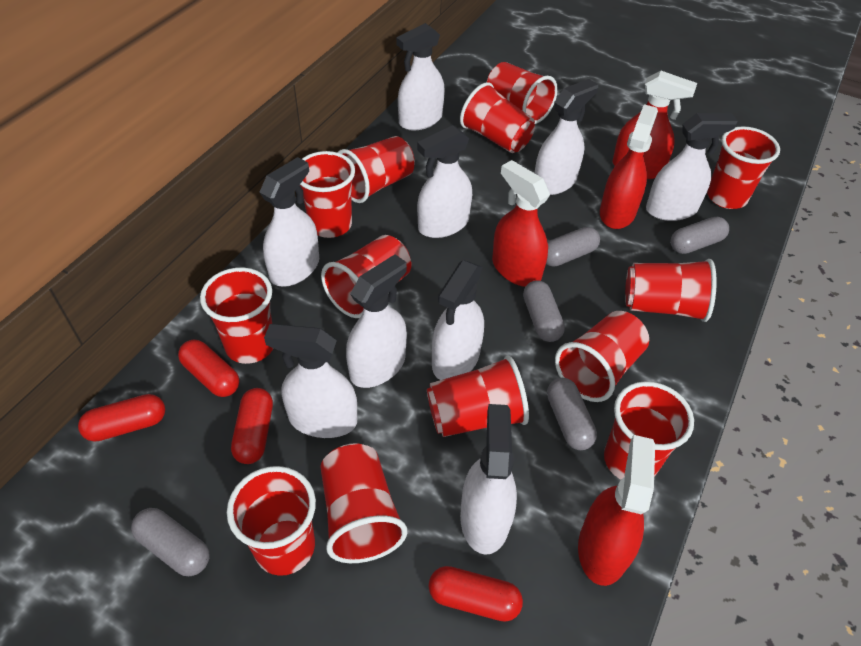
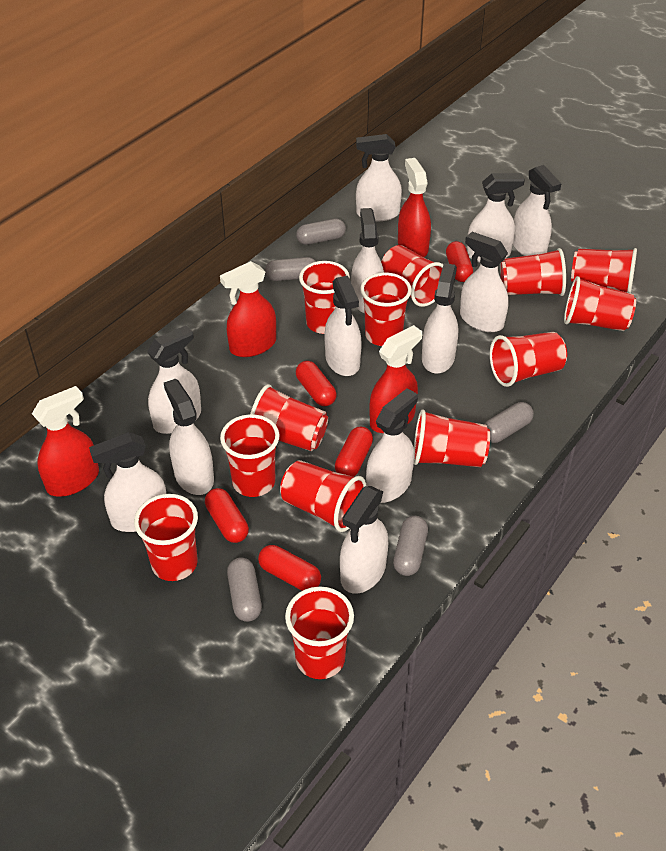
red capsule: [78,394,165,442] [178,340,239,397] [231,388,273,464] [429,566,523,622] = 4 -> [205,488,249,543] [258,545,321,591] [296,361,337,406] [335,427,373,477] [446,241,473,282] = 5
white spray bottle: [260,157,319,287] [264,324,357,438] [346,254,407,388] [396,23,445,130] [417,125,472,238] [432,260,484,380] [460,404,517,555] [535,79,598,195] [646,113,738,221] = 9 -> [89,432,167,532] [147,325,201,434] [164,379,214,495] [324,276,362,376] [340,486,388,594] [351,208,384,313] [356,134,402,221] [366,388,418,503] [422,263,458,374] [460,232,509,332] [467,173,525,262] [513,165,561,256] = 12

